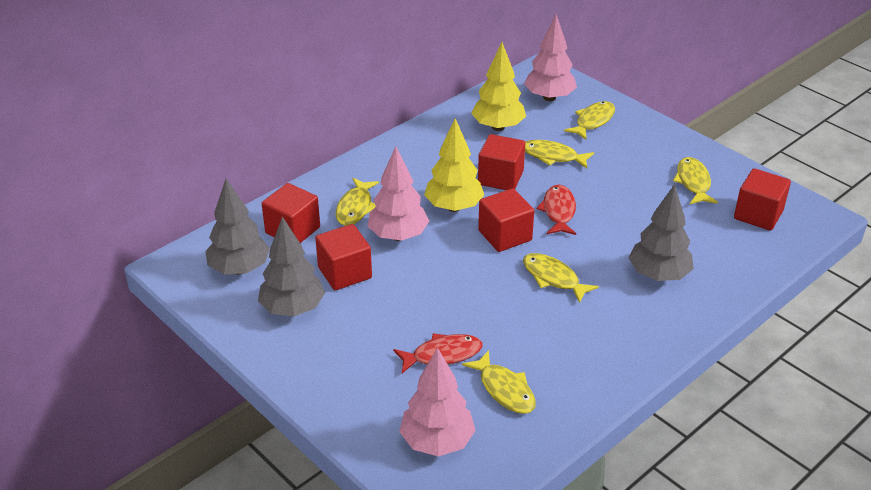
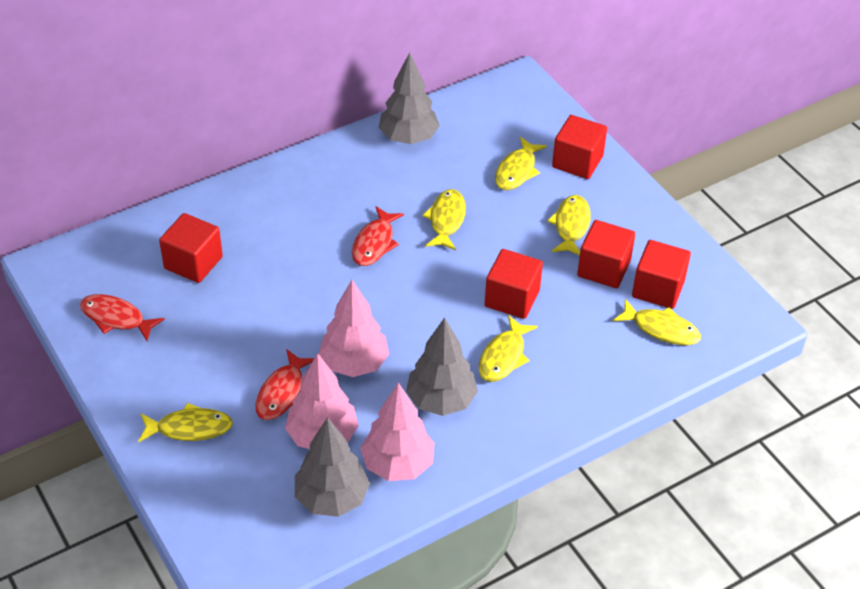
red fish: [393,333,483,373] [537,185,576,235] = 2 -> [80,294,165,341] [256,349,314,420] [352,206,404,266] = 3
yellow tree: [424,118,484,212] [471,42,526,131] = 2 -> none = 0

